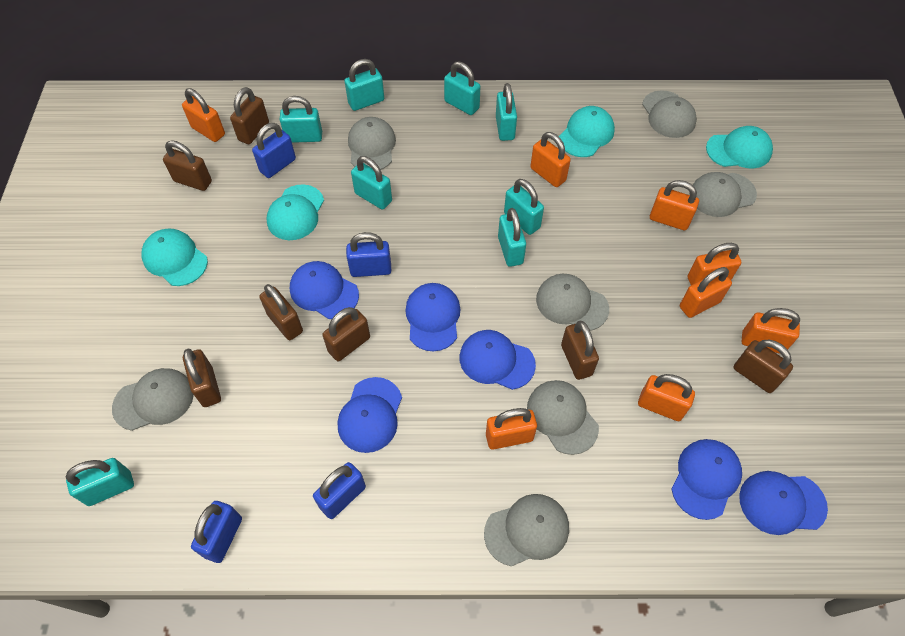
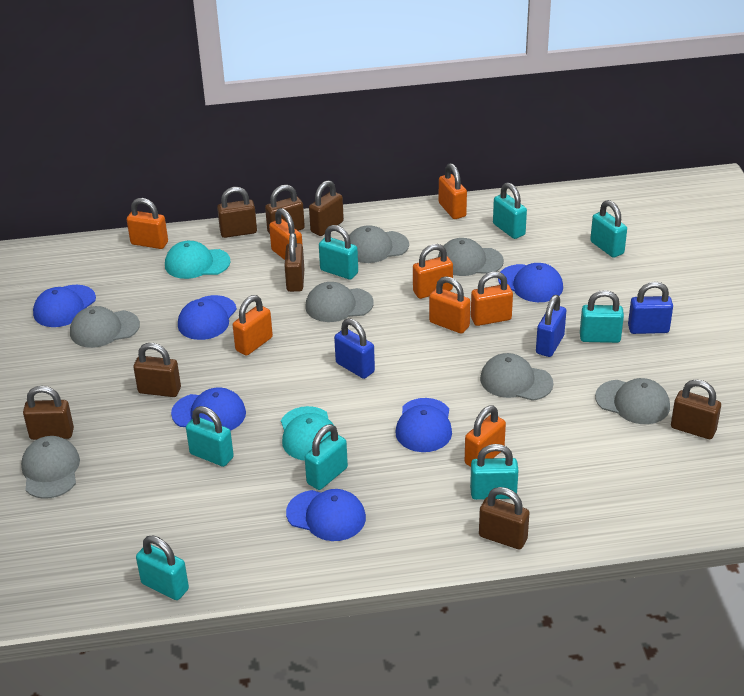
blue padlock: [191,501,242,563] [252,123,296,178] [313,462,366,519] [346,232,391,277] = 4 -> [334,318,375,379] [536,295,566,357] [628,281,673,334] = 3
brown padlock: [163,140,212,191] [183,349,221,407] [230,87,269,144] [259,284,303,340] [322,307,370,361] [561,321,599,380] [733,340,793,393] = 7 -> [23,386,74,440] [133,343,181,397] [217,187,257,238] [265,185,305,234] [284,233,304,292] [309,180,344,236] [479,487,530,549] [671,379,721,439] = 8
turquoise cap: [141,229,208,286] [267,184,324,240] [559,106,615,157] [706,126,773,169] = 4 -> [165,241,231,279] [281,406,334,461] = 2

